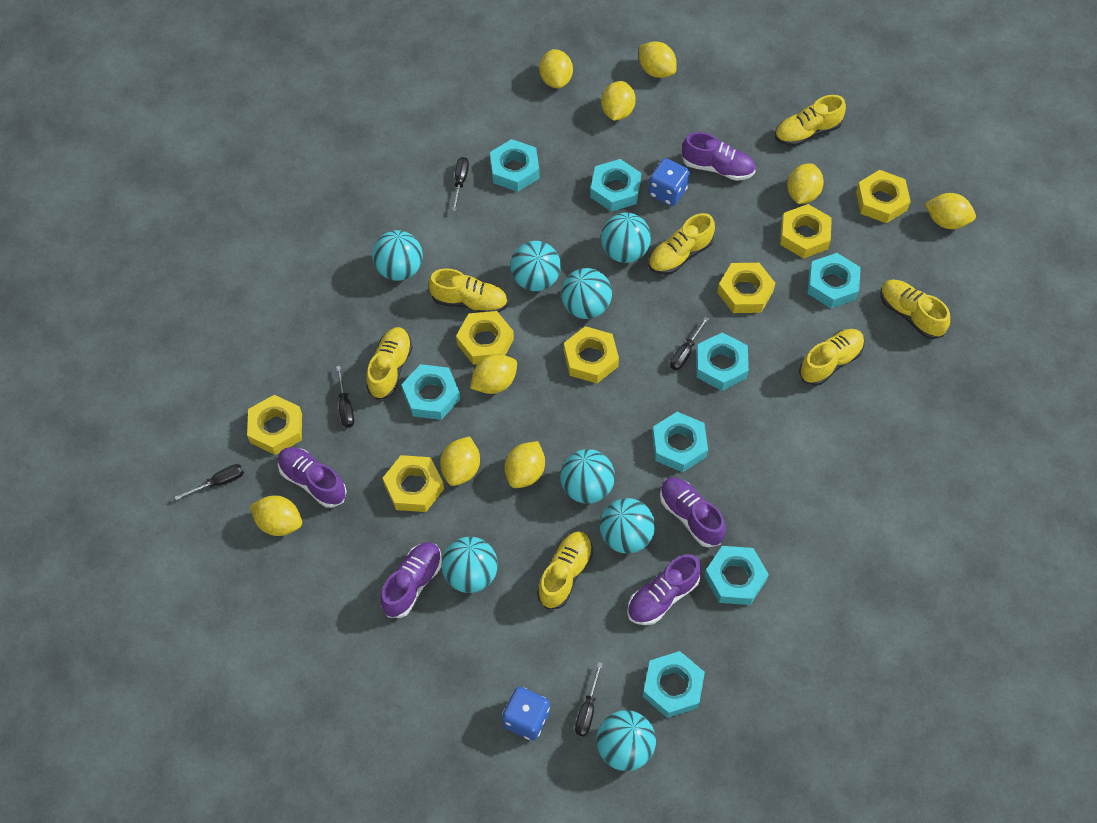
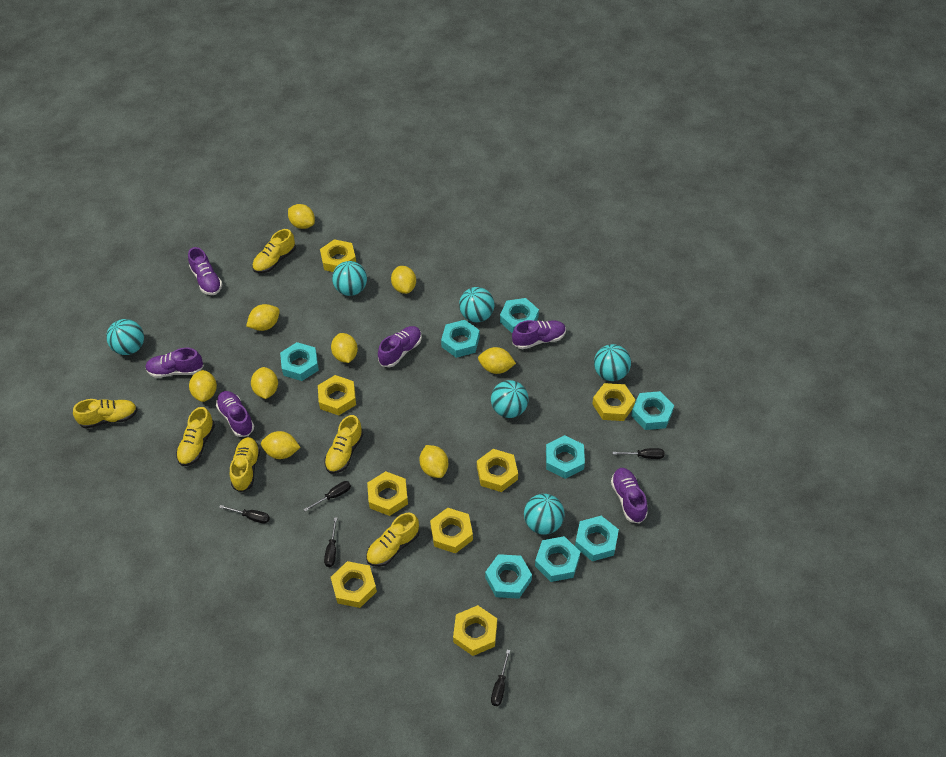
blue dice: [502,687,550,740] [648,158,690,206] = 2 -> none = 0
purple shoe: [278,447,347,508] [380,542,442,618] [627,554,701,625] [660,477,726,547] [682,132,755,181] = 5 -> [145,348,204,378] [188,247,222,295] [216,391,254,437] [378,326,422,367] [512,320,566,349] [611,468,648,524] = 6
turquoise ball: [372,230,423,281] [441,537,498,593] [511,241,561,291] [561,268,612,319] [561,449,615,504] [597,710,656,771] [600,498,655,554] [601,213,651,263] = 8 -> [106,319,144,355] [332,261,367,296] [459,287,494,322] [491,380,528,418] [524,494,565,535] [594,344,631,381] = 6
yellow nut: [247,395,302,455] [383,455,444,512] [456,311,514,365] [564,326,619,383] [717,263,775,313] [780,204,832,259] [856,170,911,223] = 7 -> [318,375,356,416] [320,239,356,272] [331,561,377,608] [367,471,408,516] [430,508,473,553] [453,605,497,656] [477,449,518,492] [592,383,635,421] = 8
yellow shoe: [366,327,413,400] [429,268,508,313] [537,531,593,609] [648,213,715,275] [775,95,846,146] [799,329,864,386] [880,280,950,339] = 7 -> [73,399,138,429] [176,407,215,466] [230,437,260,492] [252,229,296,273] [324,415,363,474] [366,513,420,567] = 6

